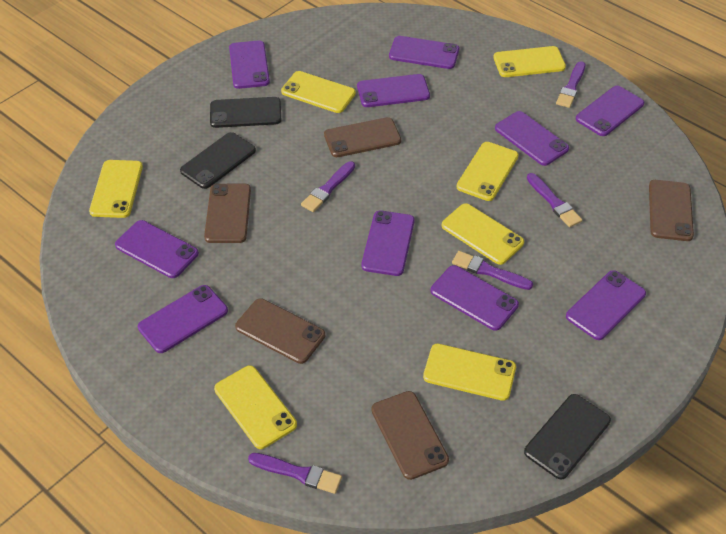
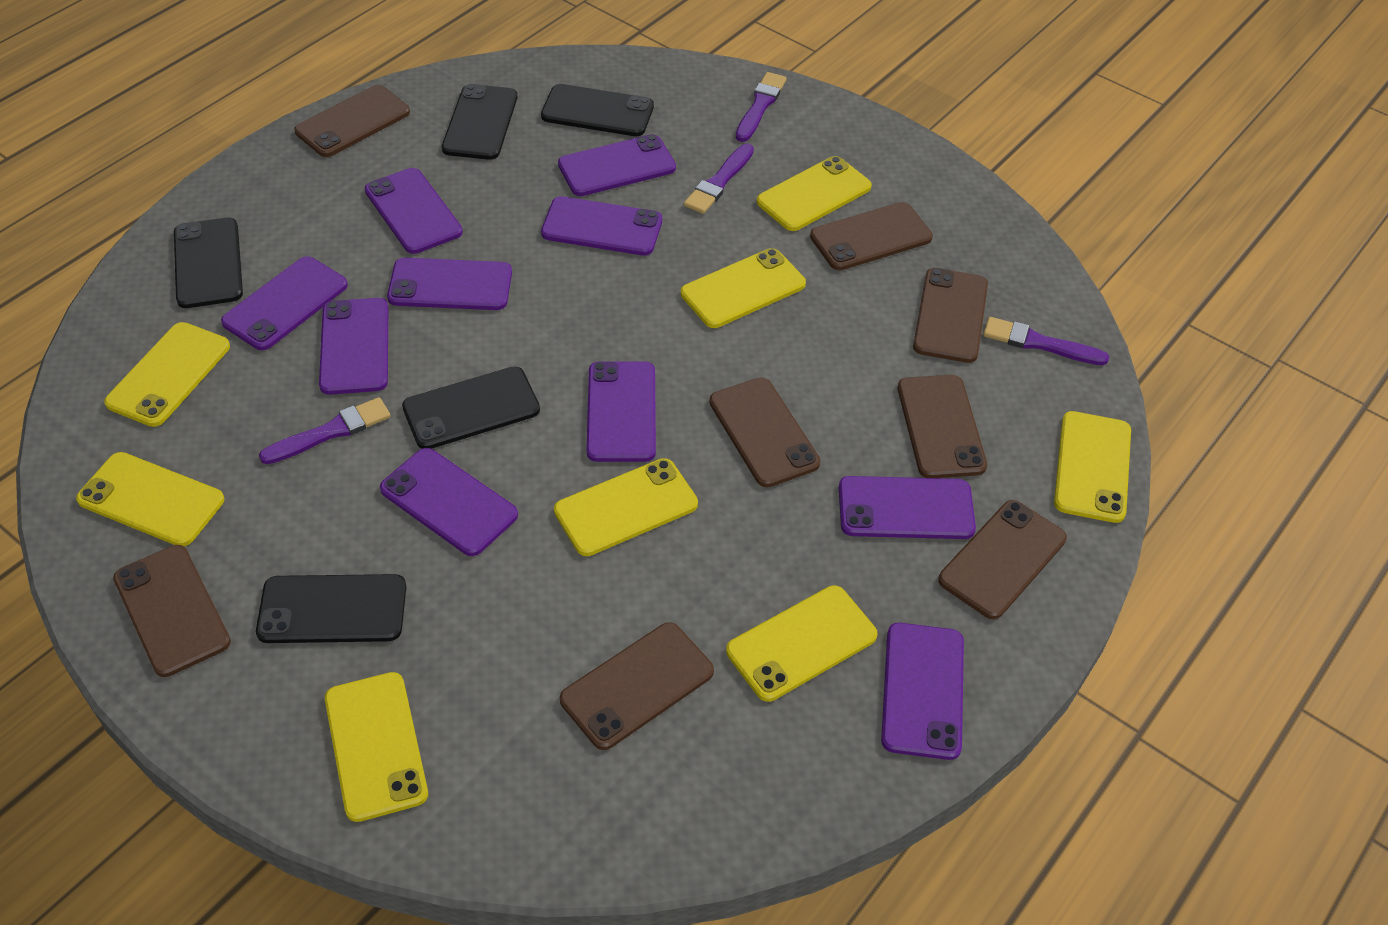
black phone: [180,132,256,189] [210,97,281,128] [524,394,611,480] = 3 -> [174,218,243,308] [256,574,406,643] [402,366,540,449] [442,84,517,160] [541,84,654,136] = 5
brown phone: [204,184,251,243] [235,298,325,364] [324,117,401,157] [371,391,449,480] [649,180,694,241] = 5 -> [113,545,231,677] [294,85,410,157] [560,622,714,750] [709,378,820,487] [810,202,933,270] [898,375,987,478] [913,268,988,363] [938,500,1067,619] = 8
purple brush: [248,453,342,494] [301,161,355,212] [452,251,533,290] [527,173,582,227] [556,61,586,108] = 5 -> [259,397,391,464] [684,143,754,214] [736,72,787,142] [983,317,1109,365] = 4
yellow phone: [89,160,143,218] [214,366,297,449] [281,71,356,113] [423,344,516,401] [442,203,524,265] [456,142,518,201] [493,46,566,77] = 7 -> [76,452,224,546] [104,322,230,427] [325,672,428,822] [554,458,698,556] [681,248,806,328] [726,585,878,702] [757,156,872,231] [1054,411,1131,523] = 8

